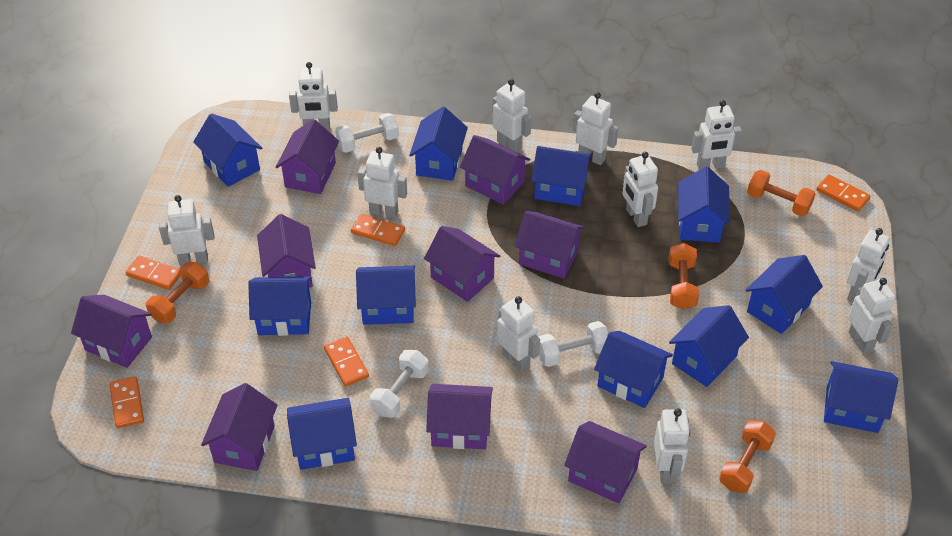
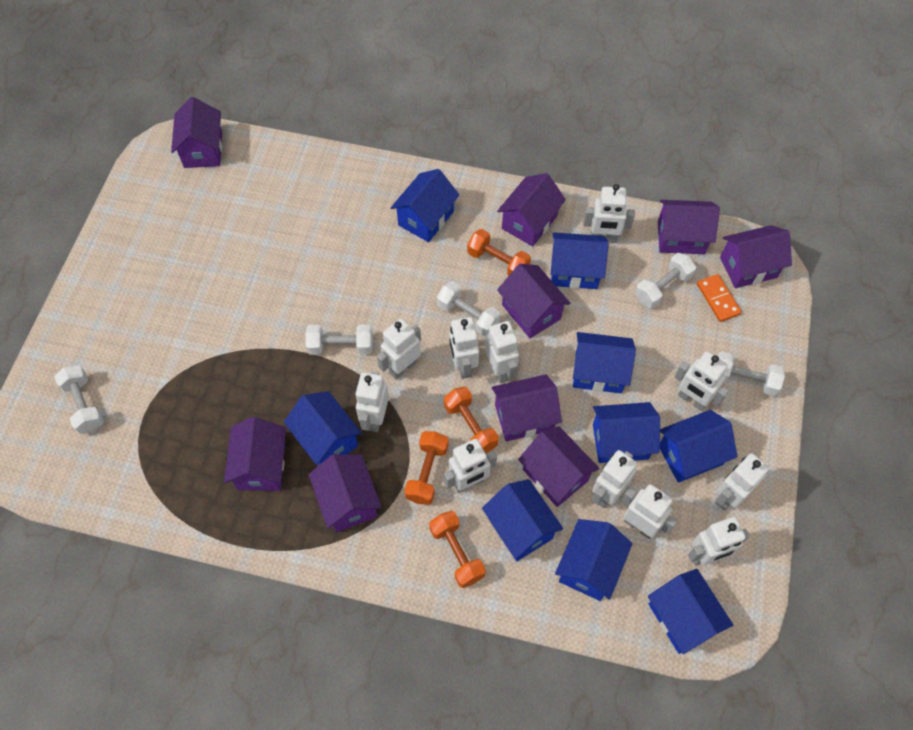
blue house: [193,113,262,187] [248,276,312,336] [287,398,357,470] [356,266,416,325] [409,107,468,181] [531,146,592,206] [594,331,673,408] [669,305,749,387] [678,167,730,243] [746,255,823,334] [824,361,898,433] = 11 -> [284,391,362,465] [391,169,459,242] [482,479,563,561] [551,232,609,289] [555,519,632,601] [573,332,636,393] [593,402,660,463] [648,569,733,654] [660,410,738,483] = 9
orange domino: [109,376,144,428] [126,255,181,290] [324,336,369,386] [351,214,405,246] [816,174,870,212] = 5 -> [697,274,742,322] = 1
white dumbbell: [335,113,399,153] [370,350,429,418] [539,321,609,367] = 3 -> [54,365,104,434] [305,324,373,355] [437,281,501,337] [635,253,696,308] [717,352,785,396] = 5

